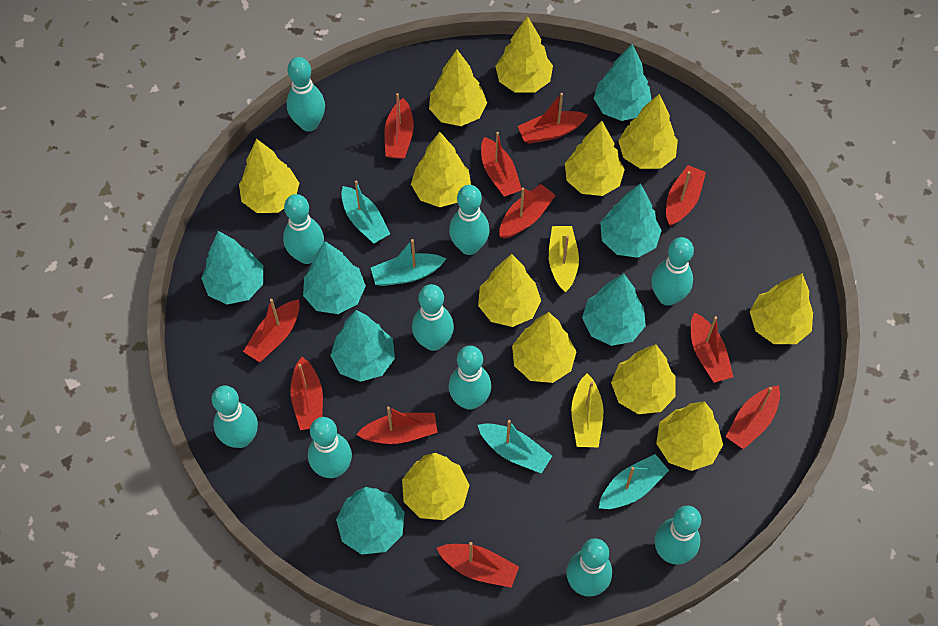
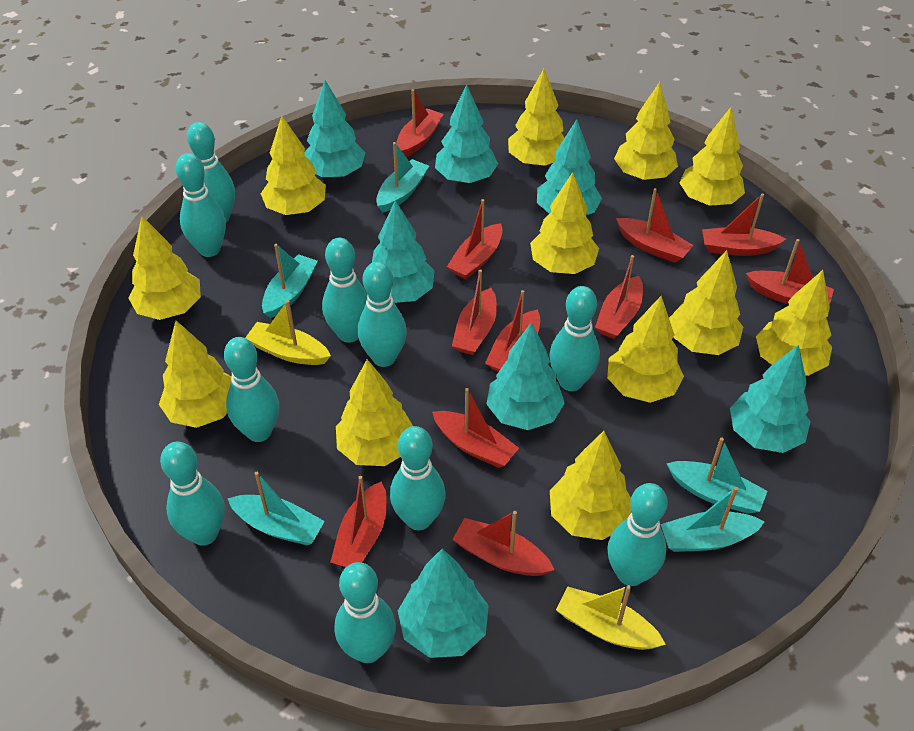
turquoise boat: [341,180,390,244] [371,239,446,286] [478,420,552,474] [599,454,669,509] = 4 -> [228,472,325,545] [262,244,318,318] [376,142,429,212] [661,487,765,552] [666,437,767,514] = 5

